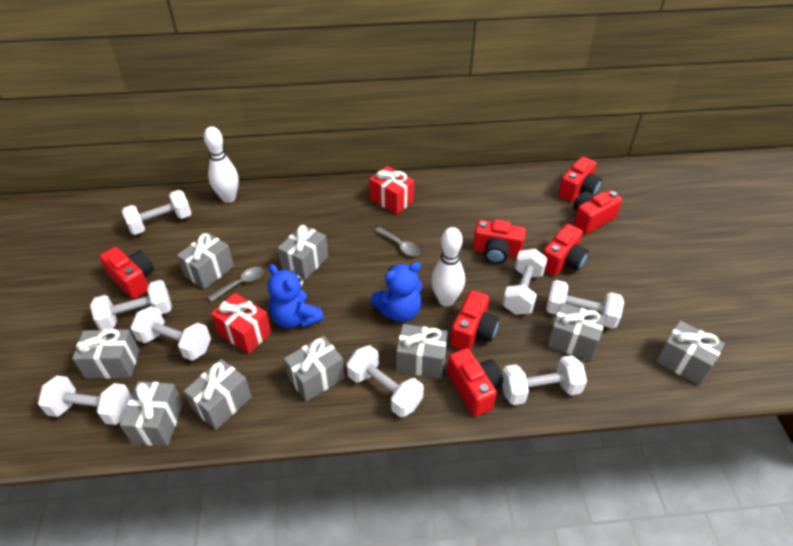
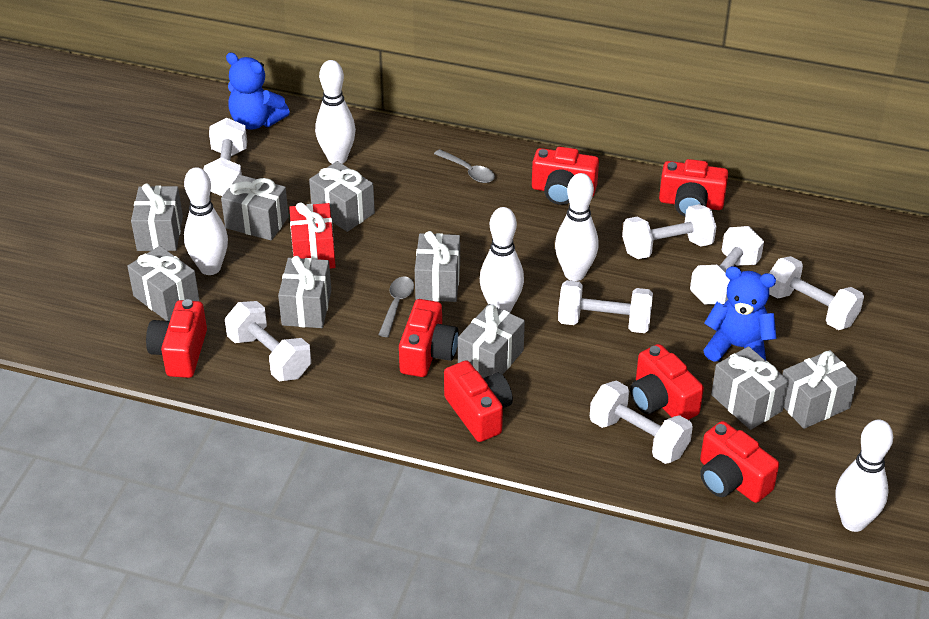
red gift: [211,293,271,354] [369,166,414,215] = 2 -> [289,202,336,268] = 1
white bowling pin: [204,126,239,203] [431,227,465,306] = 2 -> [184,167,228,275] [315,60,356,164] [480,207,524,312] [555,173,599,281] [836,420,893,532] = 5
white dumbbell: [38,376,132,425] [90,280,172,330] [122,190,191,235] [130,306,211,361] [347,345,424,417] [502,355,587,405] [503,249,548,315] [546,280,624,329] = 8 -> [203,118,247,196] [225,301,311,381] [558,280,653,333] [590,381,693,464] [622,204,717,259] [690,226,764,305] [769,256,864,330] = 7

